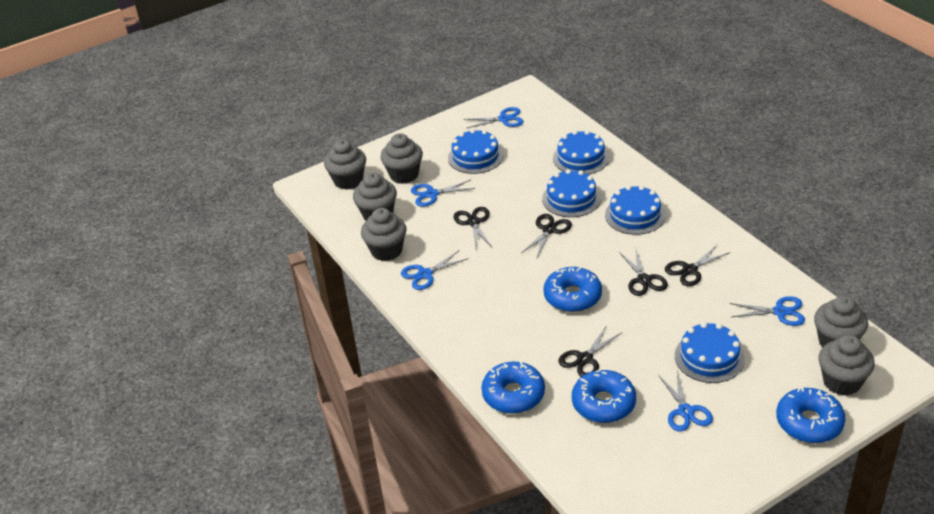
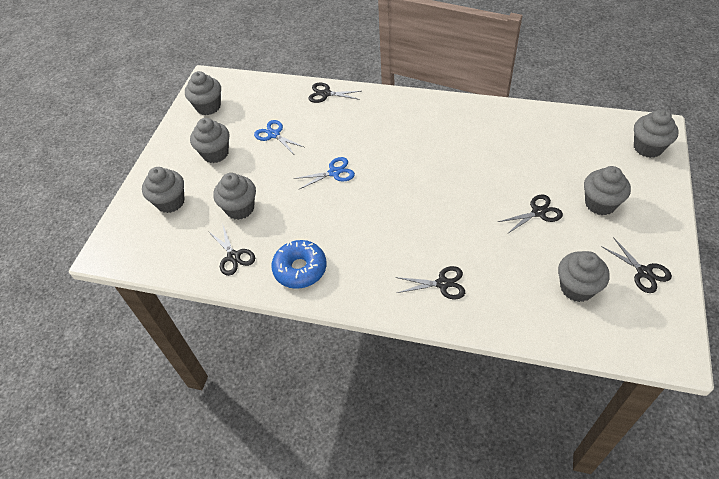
blue cake: [448,129,503,174] [542,169,601,217] [553,130,609,175] [605,185,666,235] [675,322,745,383] = 5 -> none = 0
blue donut: [481,362,545,414] [543,266,602,312] [572,369,636,423] [776,387,845,443] = 4 -> [271,240,326,289] = 1
blue scissors: [401,250,469,290] [411,180,475,207] [465,107,524,128] [658,371,713,432] [729,296,805,326] = 5 -> [254,120,304,153] [294,157,355,190] = 2
grey cupcake: [324,139,366,190] [353,173,397,221] [361,208,407,261] [380,133,423,184] [814,296,868,348] [819,335,875,396] = 6 -> [142,167,185,213] [185,71,221,115] [190,118,229,163] [213,173,256,220] [558,251,610,302] [584,166,631,215] [634,109,679,158] = 7

